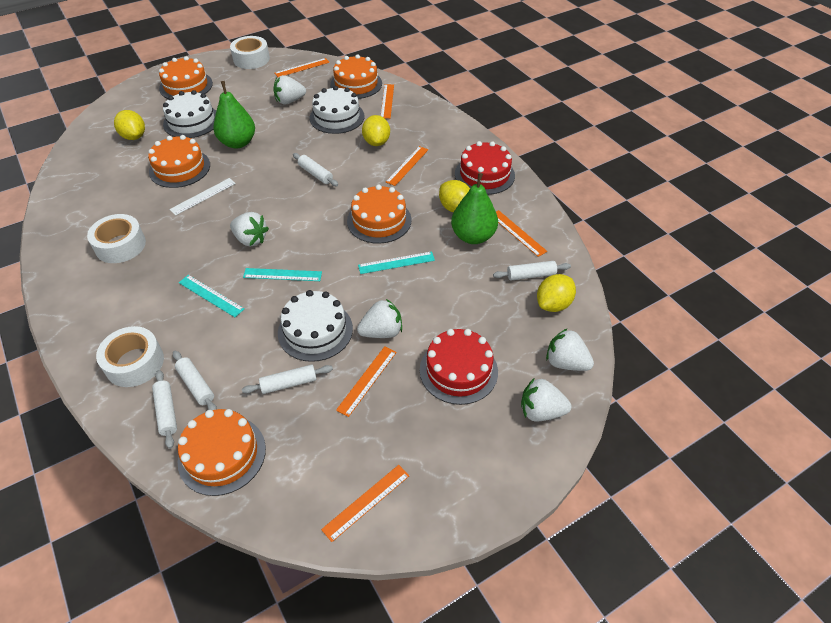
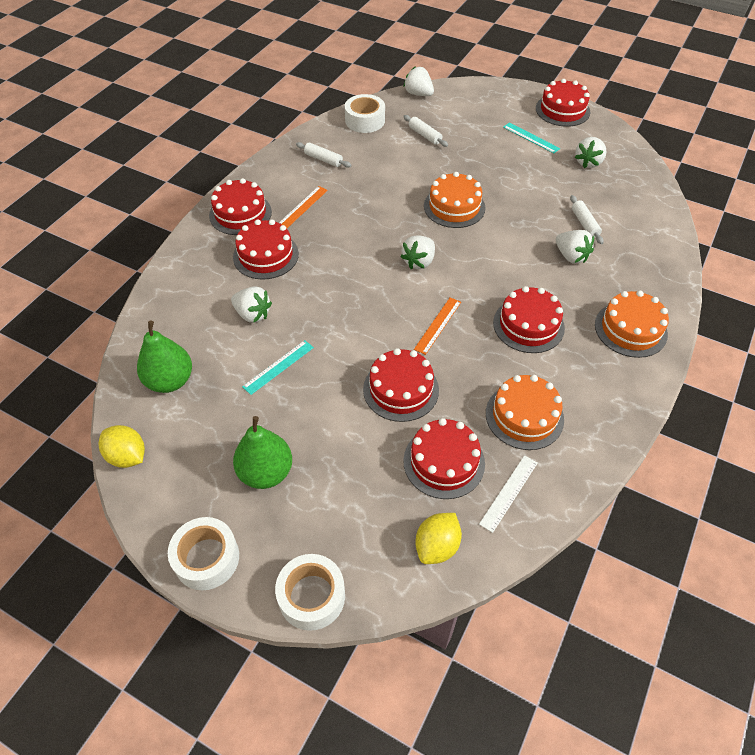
orange cake: [148,135,210,188] [159,56,213,99] [178,409,266,496] [330,54,382,99] [347,184,412,244] = 5 -> [424,172,486,228] [486,375,564,450] [595,291,669,358] = 3
orange ruler: [275,58,330,77] [321,465,409,542] [336,346,397,417] [381,84,394,119] [386,146,428,186] [496,210,547,257] = 6 -> [279,186,328,228] [414,297,461,355] = 2
red cake: [420,329,498,405] [455,141,515,195] = 2 -> [209,178,272,235] [233,219,299,280] [363,348,439,422] [403,418,485,499] [493,286,565,353] [536,79,590,127] = 6
turquoise ruler: [179,275,244,317] [243,268,322,281] [358,251,435,274] = 3 -> [242,340,314,395] [503,123,560,153] = 2
white cake: [163,90,216,138] [278,290,353,362] [310,86,365,134] = 3 -> none = 0
white rolling pin: [152,370,177,449] [173,350,217,410] [242,365,333,394] [293,153,338,186] [493,261,571,281] = 5 -> [296,142,352,168] [403,115,448,147] [570,195,604,244] = 3
yellow lemon: [114,110,145,140] [362,115,390,146] [439,180,470,212] [537,274,576,312] = 4 -> [99,425,145,468] [415,513,462,564] = 2

